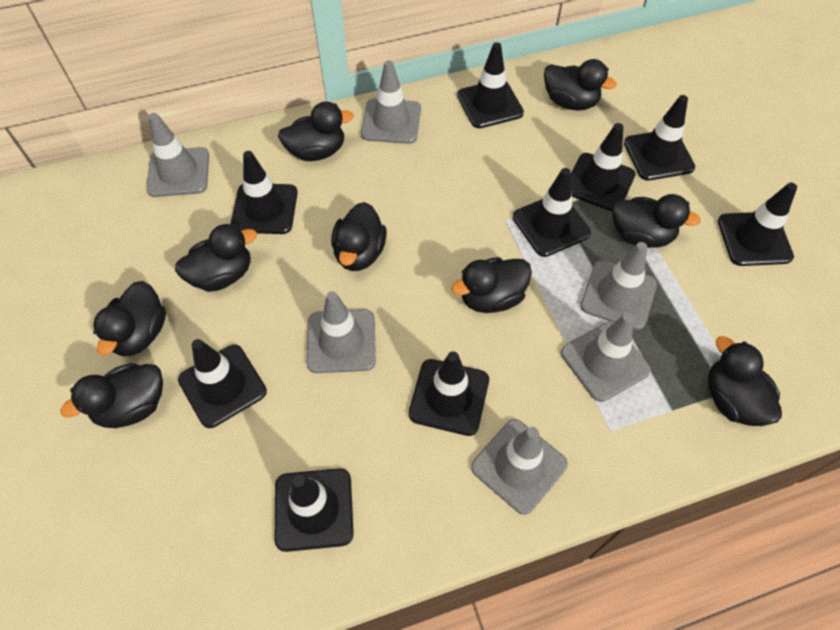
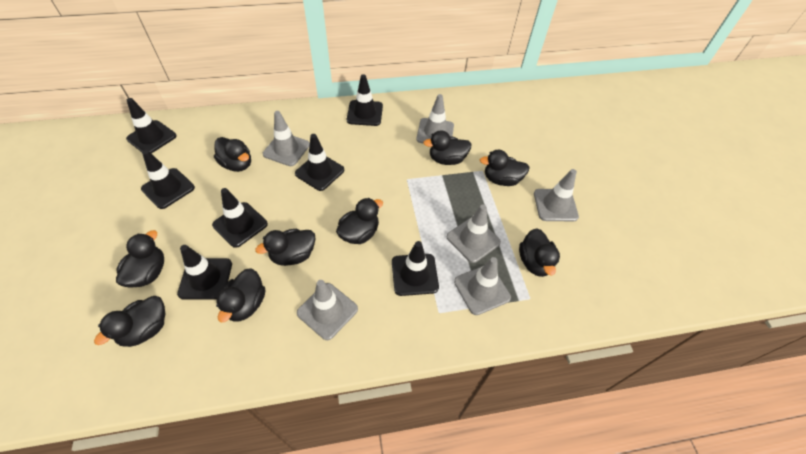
black traffic cone: [178,339,267,428] [230,151,298,234] [275,468,354,552] [409,351,489,436] [457,42,524,128] [513,168,591,257] [571,123,636,211] [624,95,695,180] [718,183,797,266] = 9 -> [126,98,177,154] [141,150,195,209] [177,245,232,300] [212,188,268,248] [295,134,344,191] [347,74,383,126] [392,241,439,296] = 7

